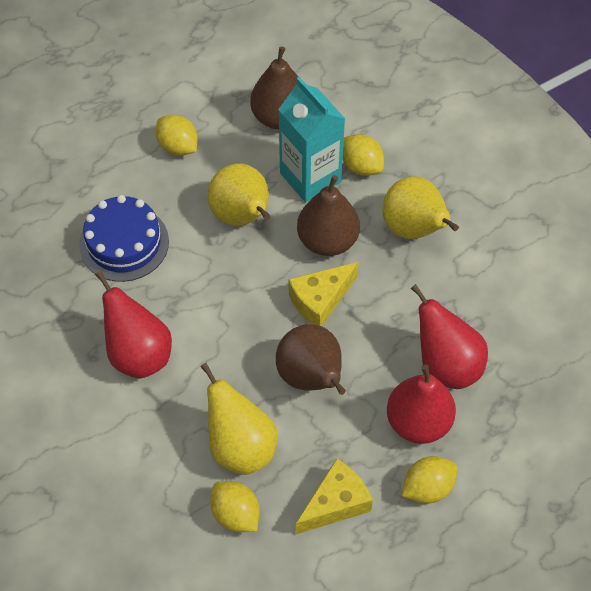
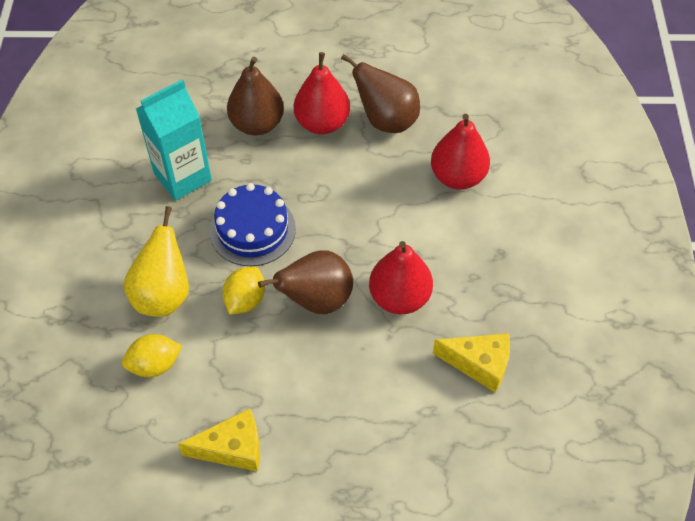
yellow lemon: [156,115,198,156] [210,481,260,532] [343,134,384,176] [401,456,458,504] = 4 -> [122,334,182,377] [222,267,265,315] = 2
yellow pear: [200,363,278,475] [208,163,270,226] [382,176,459,239] = 3 -> [123,206,189,317] = 1

